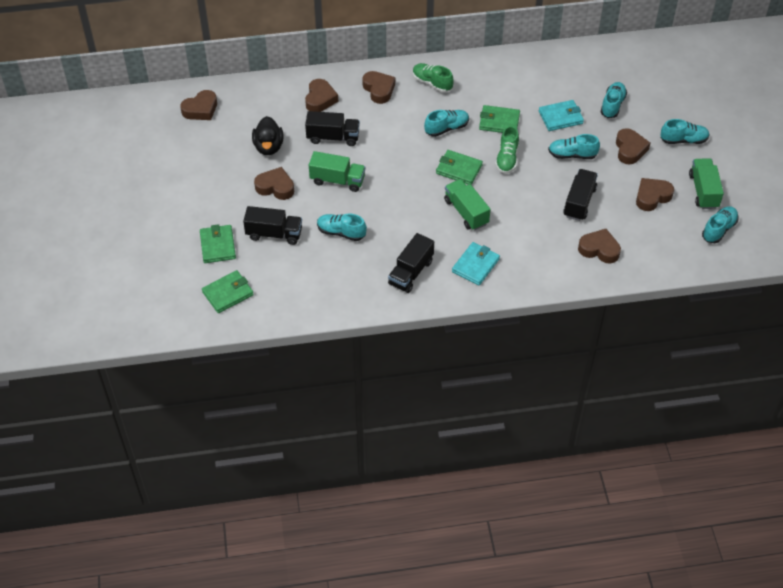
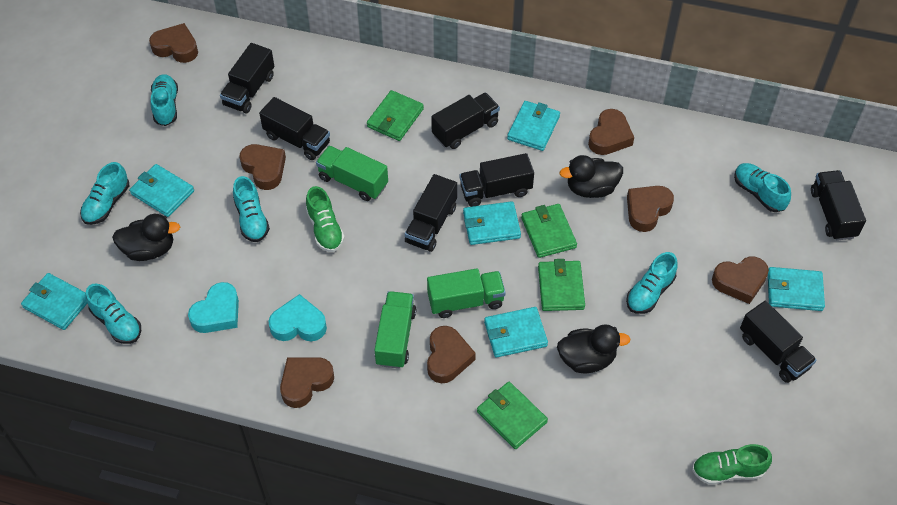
black duck: [252,116,284,155] = 1 -> [112,214,180,261] [557,324,630,373] [560,155,623,198] = 3
black truck: [243,206,302,245] [305,111,360,146] [388,233,434,293] [563,169,598,221] = 4 -> [220,43,274,113] [259,97,330,160] [405,174,457,252] [431,92,500,149] [460,153,534,207] [740,301,817,383] [811,170,866,241] = 7
turquoise heart: none = 0 -> [188,282,239,333] [269,294,327,341] = 2
turquoise wallet: [452,242,500,286] [539,100,584,131] = 2 -> [21,273,88,330] [129,164,194,217] [463,201,521,245] [484,307,548,358] [507,101,560,151] [768,267,825,311] = 6

